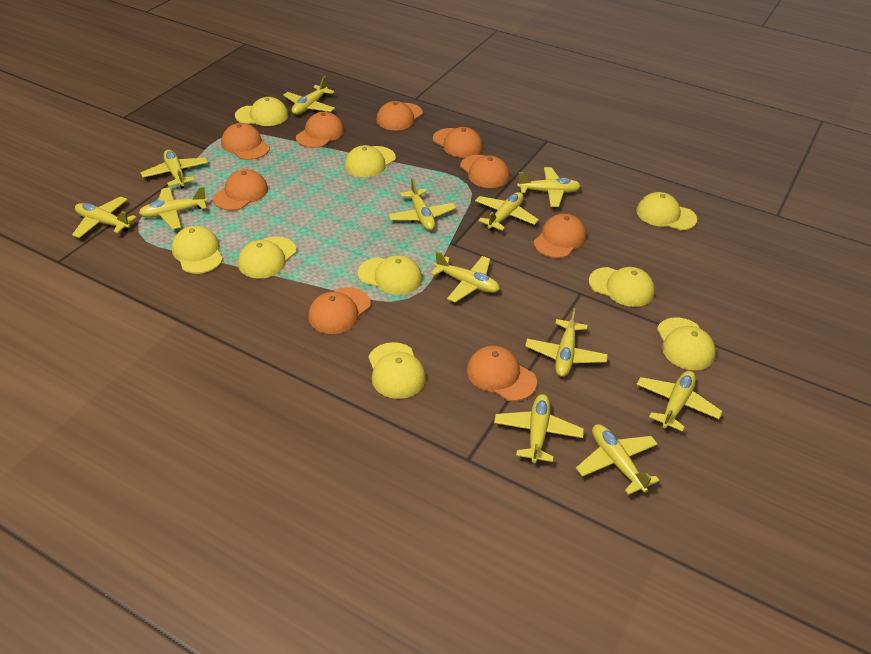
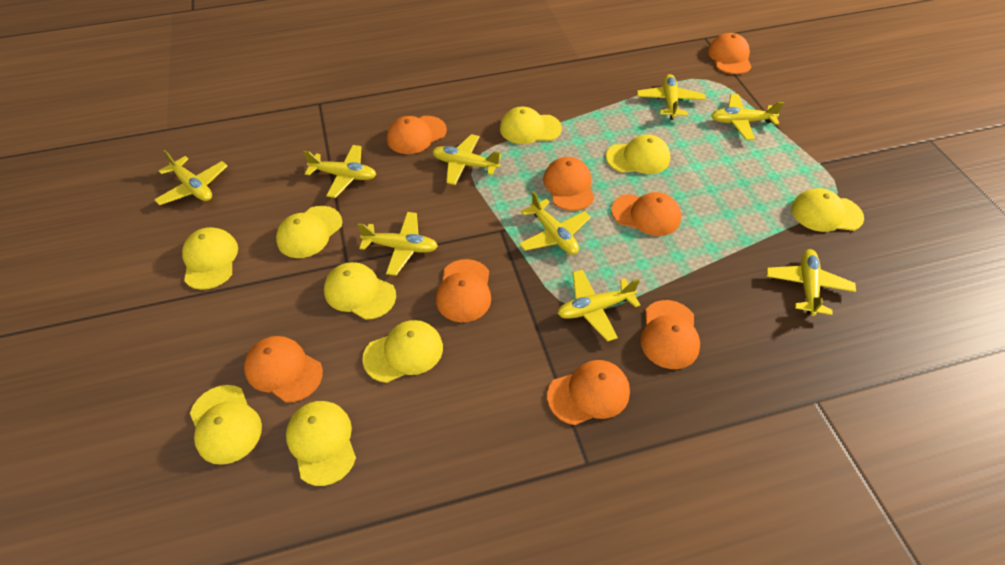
orange cap: [213,169,268,211] [221,123,270,160] [296,112,344,148] [308,287,371,334] [376,101,423,130] [433,127,483,158] [460,155,509,188] [467,346,537,401] [533,214,586,258] = 9 -> [244,336,323,403] [387,116,447,154] [436,259,491,322] [543,157,594,211] [547,360,630,425] [611,192,681,236] [640,300,700,369] [708,33,751,74] = 8
yellow plane: [72,196,137,238] [139,187,207,229] [141,150,208,188] [283,76,335,115] [388,178,456,231] [431,251,500,303] [475,192,539,231] [494,394,584,463] [517,167,581,207] [525,308,608,377] [576,424,659,495] [636,371,723,432] = 12 -> [154,150,227,205] [304,145,376,198] [357,212,438,276] [432,134,501,185] [519,191,591,255] [557,269,640,342] [637,74,706,120] [711,94,784,140] [767,249,856,316] = 9

